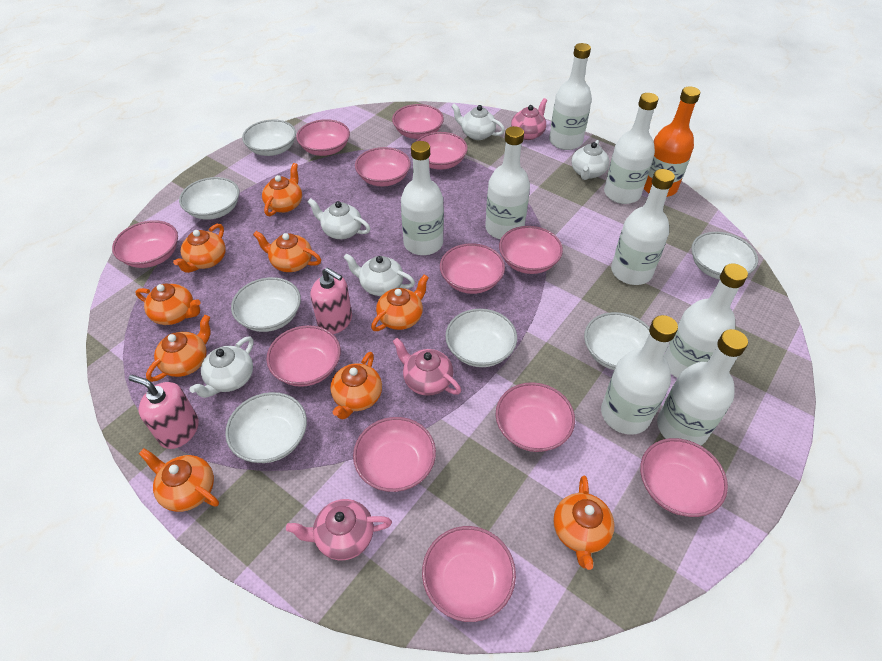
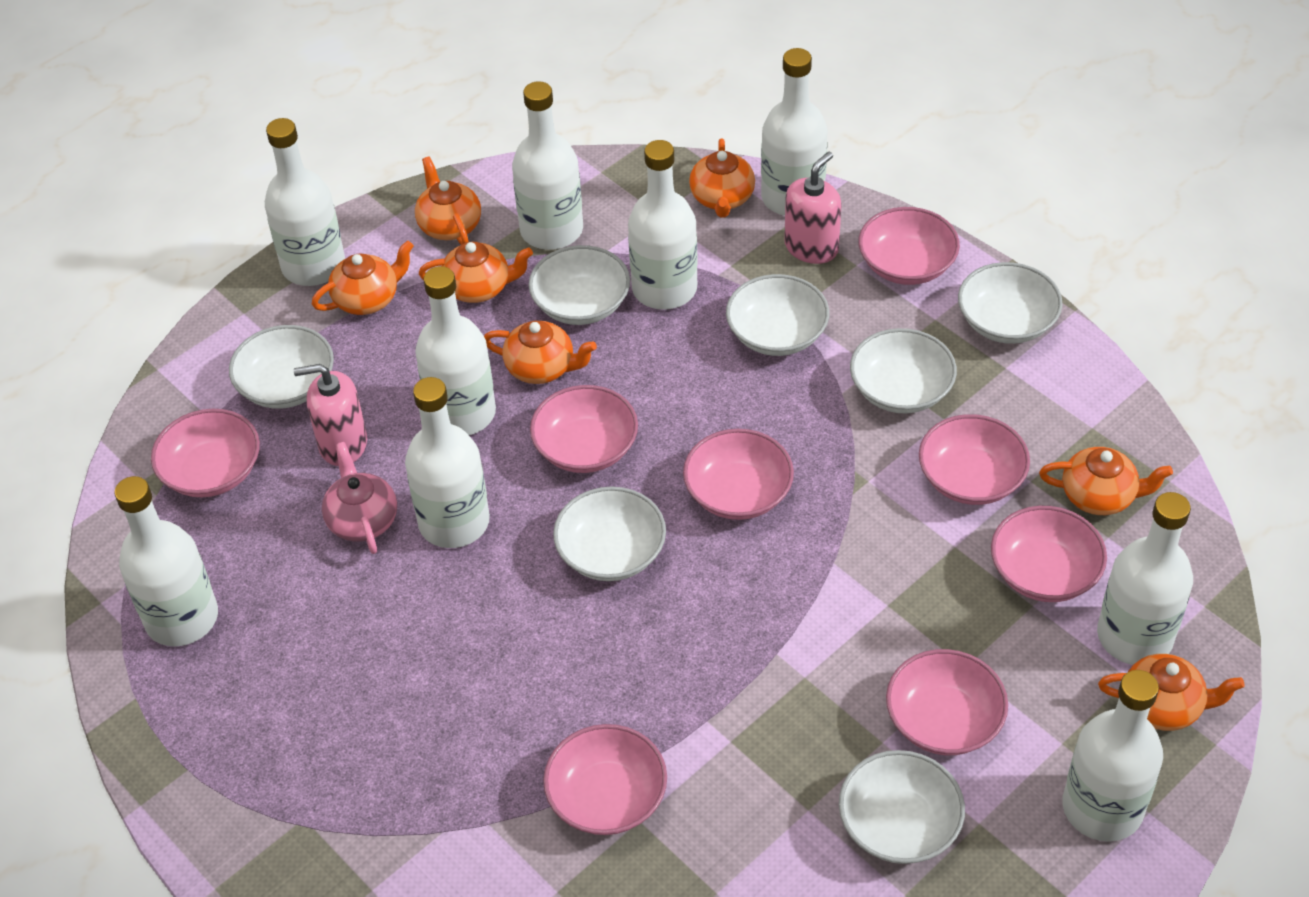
orange bottle: [644,86,700,197] = 1 -> none = 0
orange teapot: [135,283,201,325] [138,448,219,512] [146,315,210,382] [173,224,226,273] [253,231,321,272] [262,163,302,216] [330,352,382,419] [371,274,429,331] [553,476,614,570] = 9 -> [312,240,414,315] [415,157,481,245] [419,242,533,303] [484,321,597,384] [689,138,755,218] [1039,447,1173,515] [1098,654,1245,731] = 7
pink bowl: [112,220,178,268] [266,325,341,387] [296,119,350,156] [353,417,436,492] [355,147,411,187] [392,104,444,139] [417,132,468,169] [422,526,516,622] [440,243,505,294] [496,382,575,452] [499,226,563,274] [640,438,728,517] = 12 -> [151,409,260,497] [530,385,638,473] [543,724,667,835] [683,429,794,520] [859,207,960,285] [886,649,1008,755] [919,414,1030,505] [991,506,1107,602] = 8
pink teapot: [286,499,392,560] [392,338,461,396] [511,98,547,140] = 3 -> [322,442,397,554] = 1
white bottle: [401,141,444,255] [485,126,530,239] [549,43,592,150] [601,315,678,435] [604,93,658,204] [611,169,675,285] [657,329,748,446] [664,264,748,378] = 8 -> [114,476,218,647] [265,118,345,286] [405,377,490,548] [415,266,496,435] [512,81,583,250] [628,140,698,310] [761,48,828,216] [1063,670,1163,842] [1097,492,1193,665] = 9
white teapot: [189,336,254,398] [308,198,370,239] [343,253,415,296] [451,104,505,140] [571,140,610,180] = 5 -> none = 0

